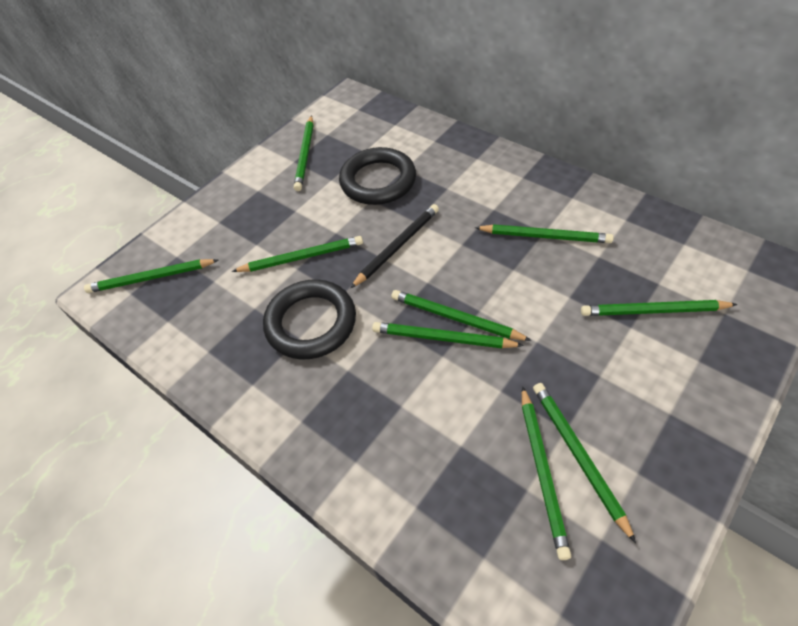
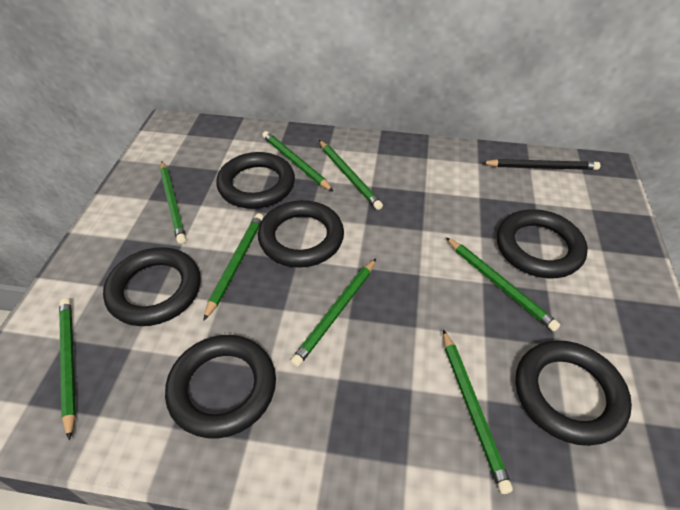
black ring: [263,279,356,359] [339,147,416,205] = 2 -> [103,247,201,326] [165,335,276,438] [216,152,295,209] [258,200,344,268] [497,209,588,278] [516,340,632,446] = 6
green pencil: [84,259,218,293] [232,236,363,272] [294,115,314,191] [372,322,524,348] [391,290,531,341] [475,224,614,243] [522,386,571,560] [533,383,636,543] [581,300,738,316] = 9 -> [59,298,76,440] [160,161,186,244] [203,213,264,321] [262,131,334,192] [291,258,376,367] [319,140,383,210] [443,329,513,494] [446,237,560,331] = 8

